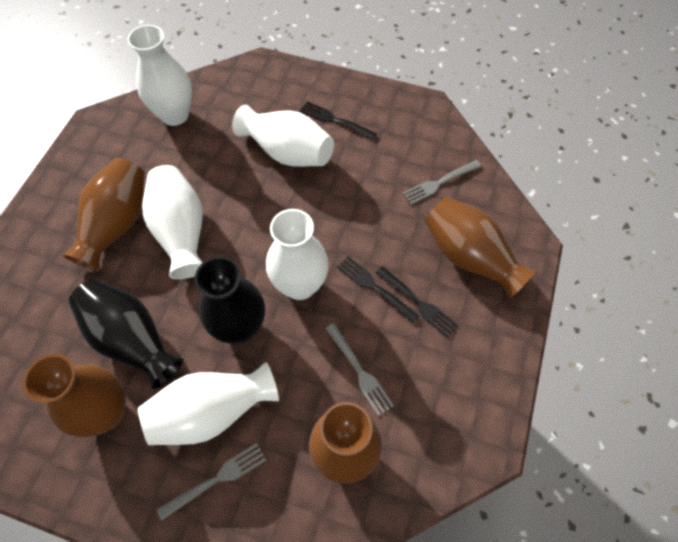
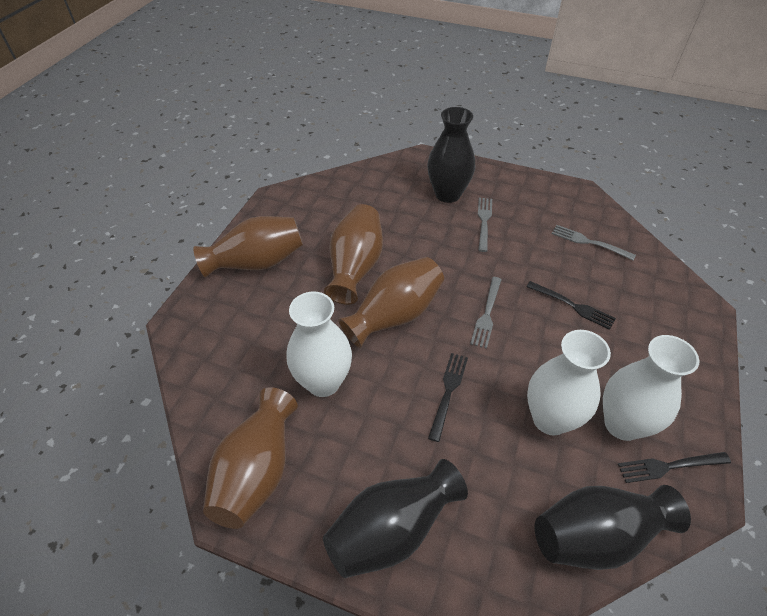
black vase: [68,279,183,389] [195,256,265,344] = 2 -> [323,459,468,578] [427,107,475,203] [535,485,691,570] = 3
white vase: [127,25,192,126] [138,362,279,445] [142,165,203,279] [232,105,334,167] [266,209,329,300] = 5 -> [286,292,352,397] [527,330,611,435] [603,335,699,441] = 3

